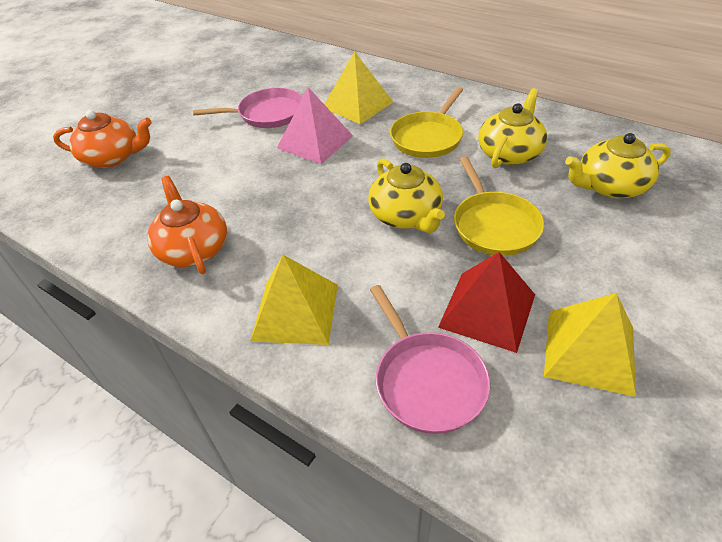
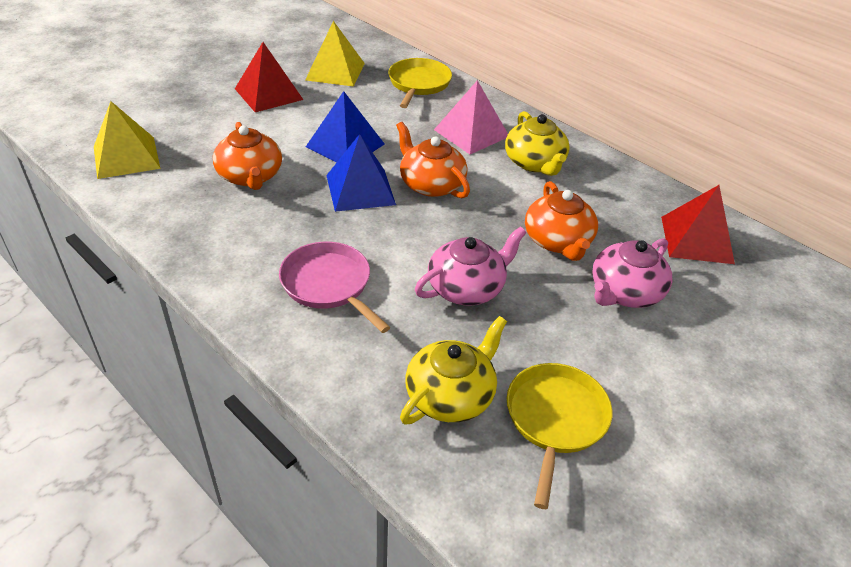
blue pyramid: none = 0 -> [306,91,384,163] [326,134,396,212] = 2
orange teapot: [53,110,152,168] [147,176,227,274] = 2 -> [213,122,282,190] [396,122,470,198] [525,181,598,261] = 3
pink pan: [193,88,303,128] [370,285,490,434] = 2 -> [279,242,390,333] = 1
pink teapot: none = 0 -> [415,226,526,305] [592,238,672,308] = 2
red pyramid: [438,252,535,353] = 1 -> [235,42,303,112] [661,185,735,264] = 2
yellow pyramid: [251,255,338,345] [324,51,393,124] [544,293,636,397] = 3 -> [94,101,161,179] [305,21,365,87] = 2
yellow teapot: [368,158,445,233] [478,88,547,168] [565,133,671,198] = 3 -> [400,316,507,424] [505,111,570,176] = 2

